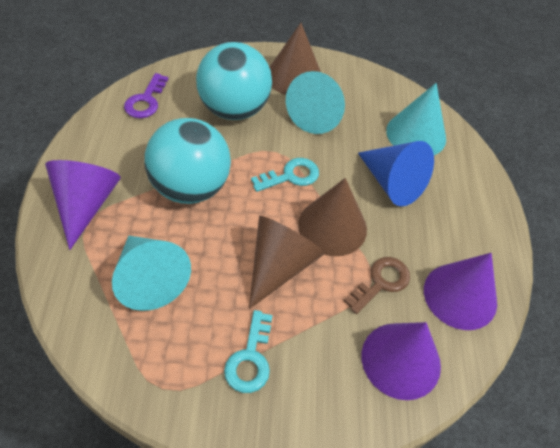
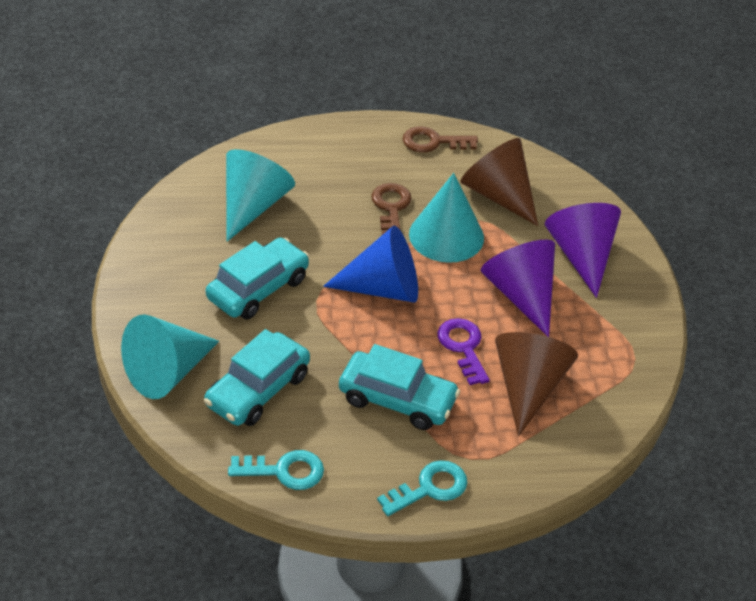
brown cone: [249,216,325,309] [269,23,321,95] [298,178,367,256] = 3 -> [460,138,538,226] [495,332,578,437] = 2
brown key: [344,257,410,314] = 1 -> [371,183,412,235] [402,127,478,153] = 2
purple cone: [45,160,121,250] [362,322,441,400] [424,253,497,330] = 3 -> [481,240,555,337] [545,203,621,298] = 2
turquoise ball: [145,118,231,204] [196,42,272,120] = 2 -> none = 0
turquoise car: none = 0 -> [204,329,310,426] [206,237,309,319] [339,344,460,430] = 3

